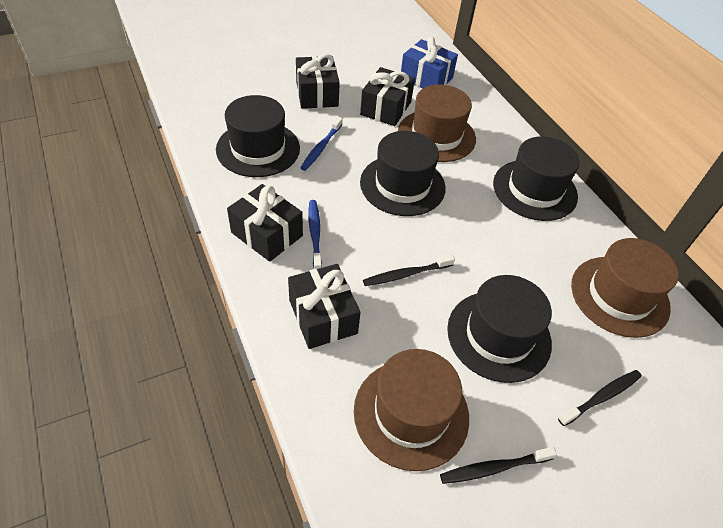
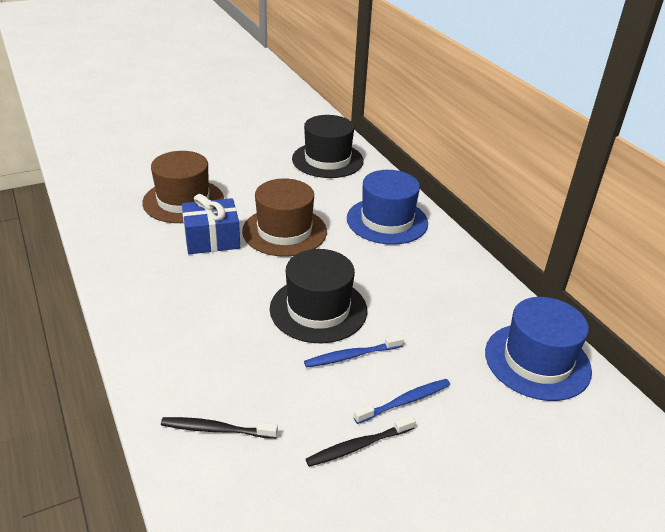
black gift: [227,184,303,262] [288,264,361,349] [296,54,340,109] [360,67,415,126] = 4 -> none = 0
black hat: [216,95,300,177] [360,131,446,216] [447,275,552,383] [493,137,580,221] = 4 -> [270,249,367,343] [292,115,364,178] = 2
black toothbrush: [363,255,455,286] [440,447,557,484] [558,370,642,426] = 3 -> [161,417,278,439] [306,415,415,467] = 2
blue hat: none = 0 -> [347,170,428,245] [485,297,592,401] = 2
brown hat: [354,349,469,471] [398,85,476,162] [571,238,679,338] = 3 -> [142,151,224,223] [242,178,327,257] = 2

